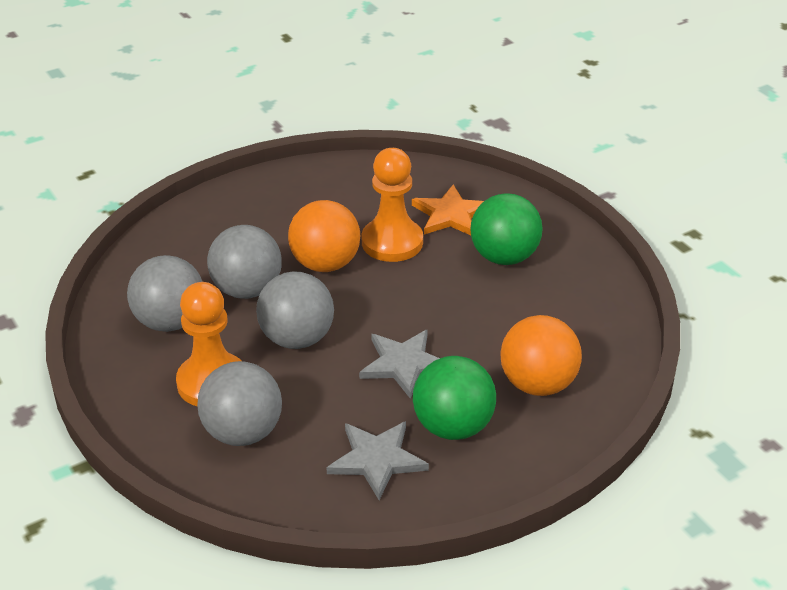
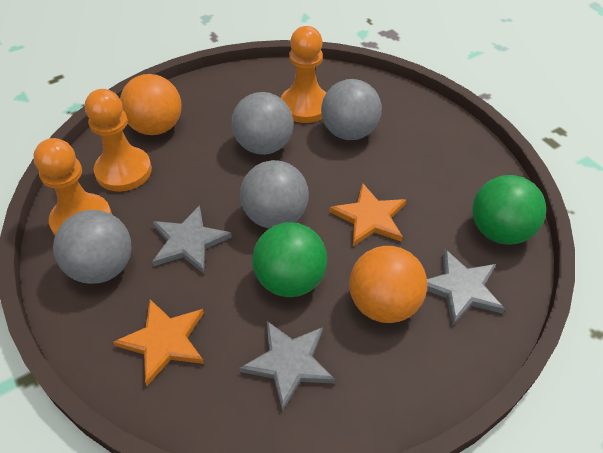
grey star: [326,421,429,500] [359,329,440,399] = 2 -> [152,205,232,273] [240,321,336,411] [427,249,505,326] = 3
orange pawn: [176,282,242,406] [362,148,423,262] = 2 -> [33,138,112,235] [85,89,152,192] [281,26,326,123] = 3
orange star: [412,185,484,235] = 1 -> [113,299,204,386] [329,183,406,246] = 2

